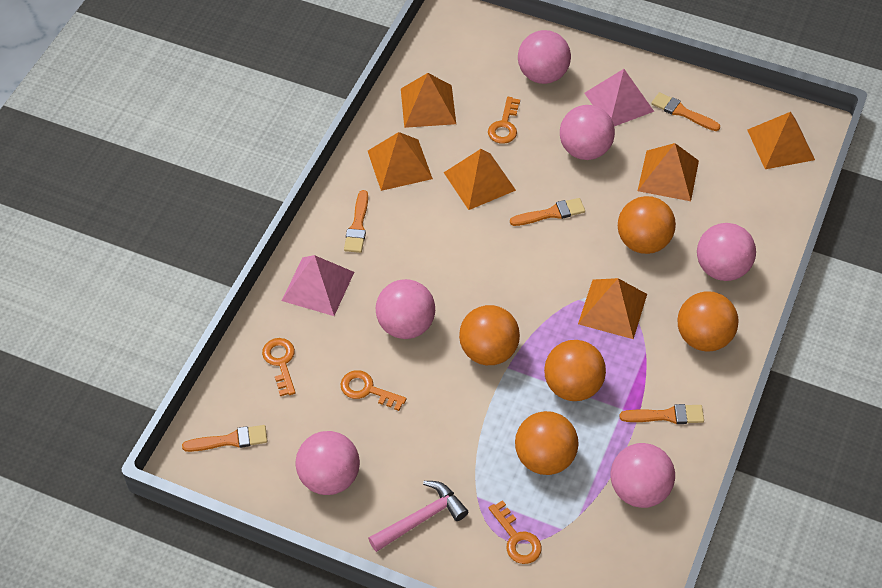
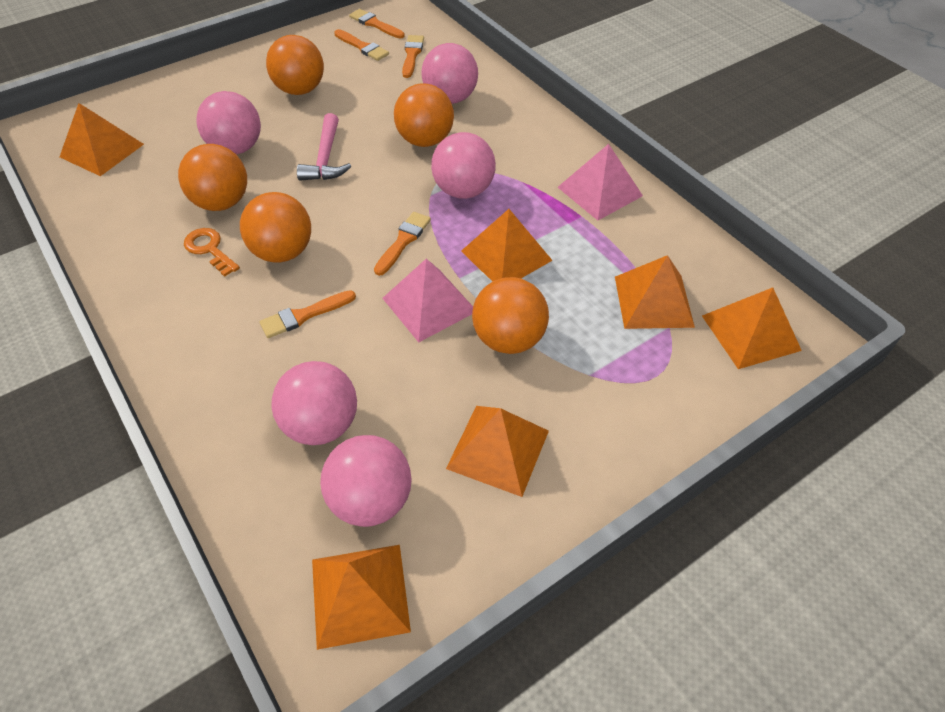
orange key: [262,338,295,396] [340,370,407,411] [488,97,520,144] [489,500,542,564] = 4 -> [184,228,240,277] = 1
pink ball: [296,431,360,495] [376,279,435,339] [518,30,571,84] [560,105,615,160] [611,443,675,508] [697,223,756,281] = 6 -> [196,91,261,154] [271,361,357,445] [320,435,412,527] [421,43,478,104] [431,132,496,199] = 5

